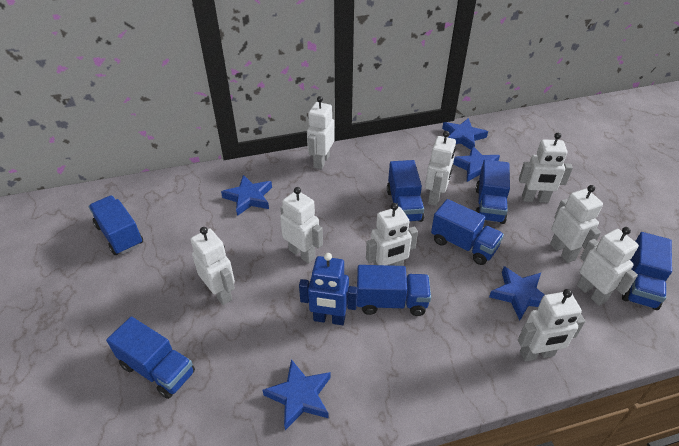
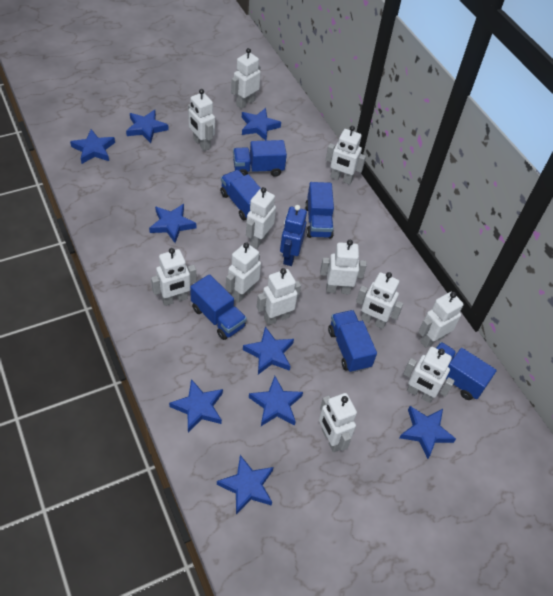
blue star: [221,175,272,216] [263,359,331,430] [442,118,488,150] [453,146,500,182] [489,266,545,321] = 5 -> [70,129,115,164] [126,110,169,143] [149,204,196,243] [169,379,223,433] [217,455,273,514] [242,108,281,141] [243,327,294,374] [249,376,303,426] [400,406,456,459] = 9
blue truck: [88,196,143,255] [106,317,195,399] [357,265,431,316] [387,160,424,222] [431,199,504,265] [475,160,510,224] [622,232,672,310] = 7 -> [190,274,247,340] [220,170,261,220] [233,140,287,177] [305,182,334,238] [328,310,377,373] [436,342,497,400] = 6
white robot: [190,227,235,305] [280,187,323,264] [307,96,334,169] [366,203,418,266] [425,131,456,206] [518,289,585,361] [519,133,573,203] [550,185,603,263] [577,227,639,306] = 9 -> [151,248,197,306] [188,89,215,151] [226,242,261,303] [231,48,261,109] [246,187,276,249] [257,268,301,325] [319,393,357,452] [320,240,367,294] [326,126,366,185] [356,272,403,329] [403,347,455,403] [418,292,463,348] = 12

